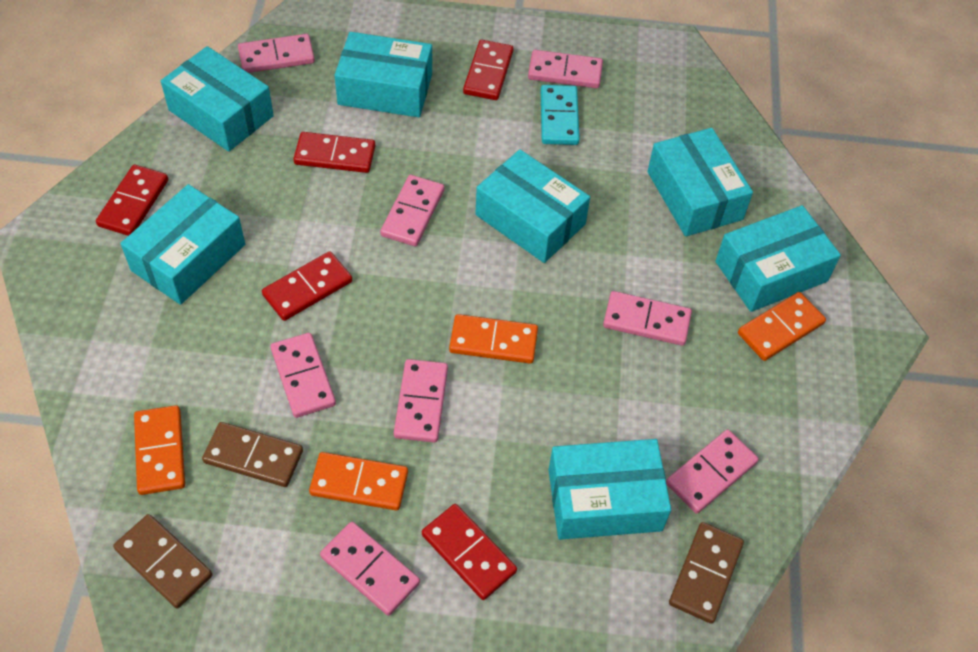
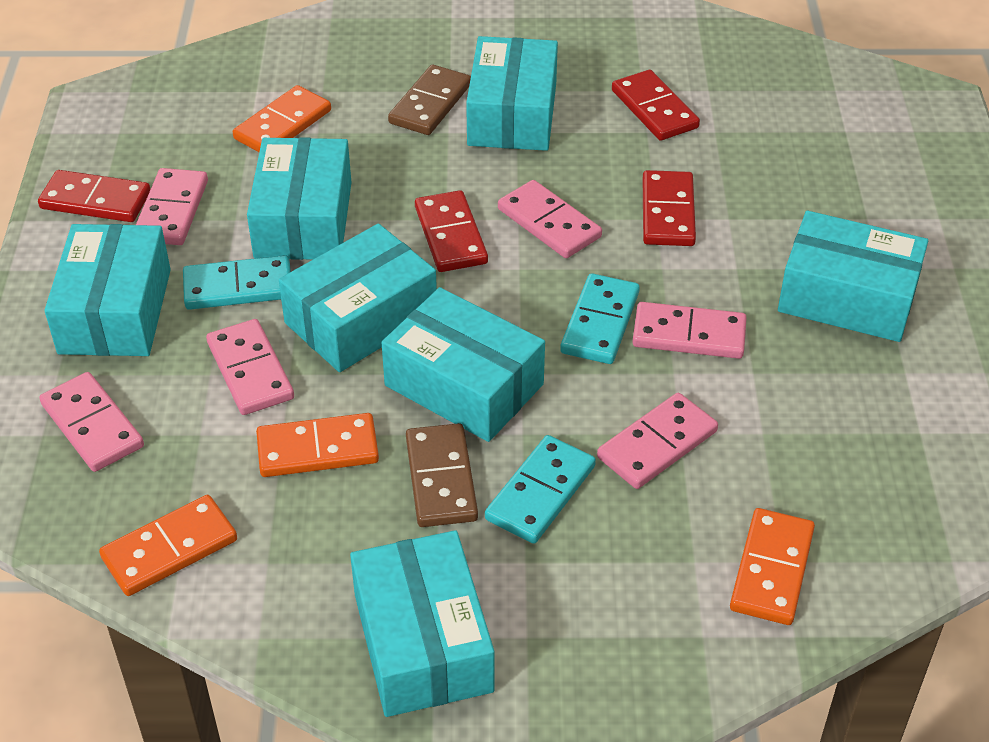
brown domino: [113,514,212,608] [202,422,303,487] [669,522,744,624] = 3 -> [388,65,471,135] [406,423,478,527] = 2
pink domino: [238,34,315,73] [271,333,336,418] [320,522,420,616] [380,175,444,246] [394,359,448,443] [528,50,603,88] [603,291,692,346] [666,429,759,514] = 8 -> [39,372,144,472] [136,168,208,245] [206,319,294,415] [498,180,602,258] [597,393,718,489] [632,302,747,359] = 6
red domino: [96,165,168,236] [262,251,352,321] [293,132,375,173] [422,504,517,600] [463,40,514,100] = 5 -> [38,170,151,222] [415,190,488,272] [612,70,700,141] [642,170,696,246] = 4
turquoise domino: [541,85,580,145] = 1 -> [183,255,291,310] [485,435,596,544] [560,273,640,364] = 3

